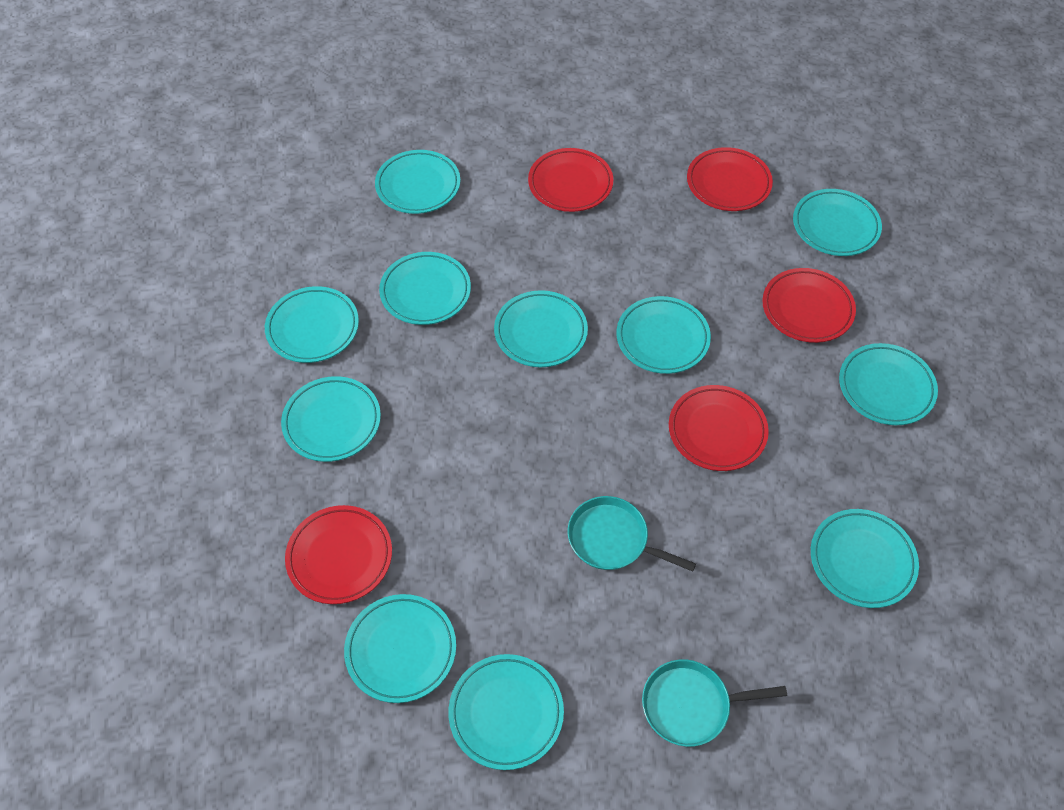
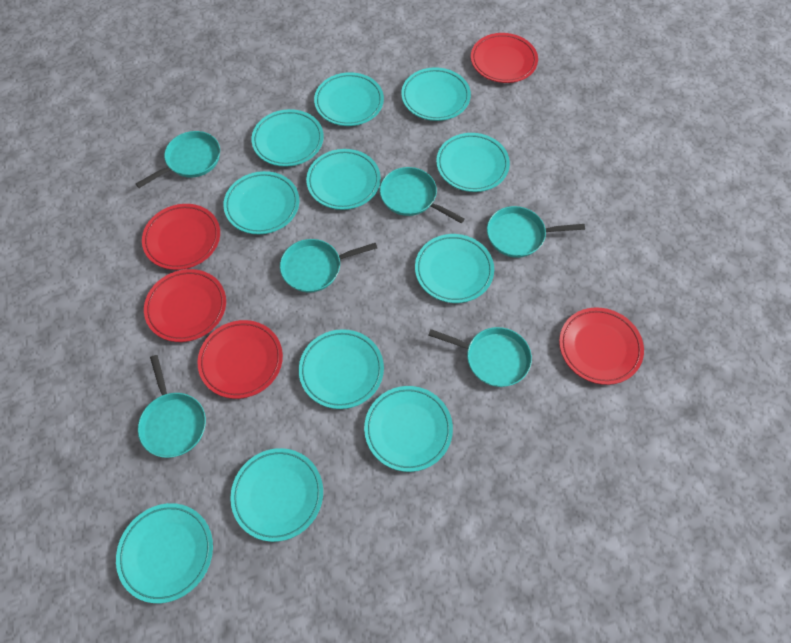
turquoise pan: [568,496,696,572] [642,659,787,747] = 2 -> [136,131,220,188] [138,355,206,458] [280,239,377,292] [380,167,465,223] [428,327,532,387] [487,206,585,258] = 6

